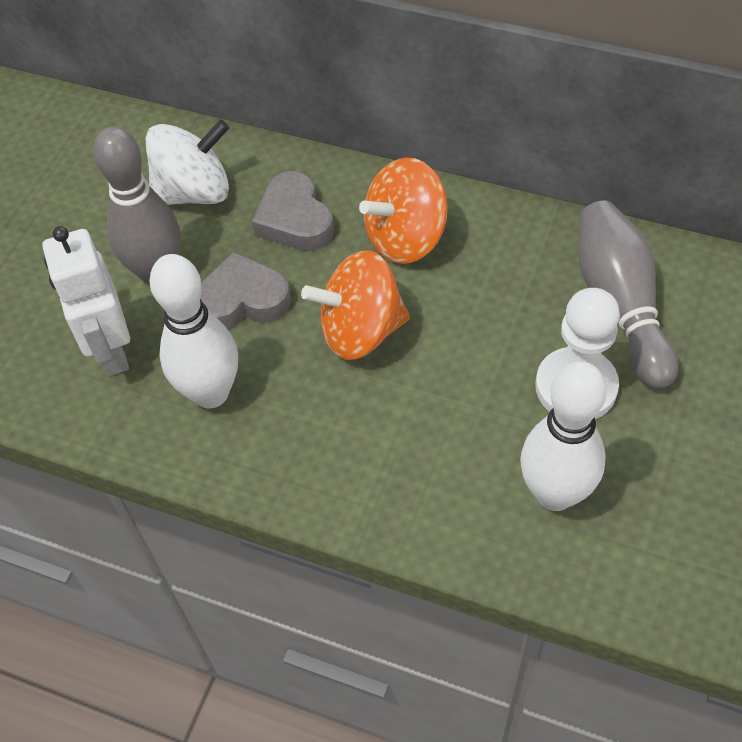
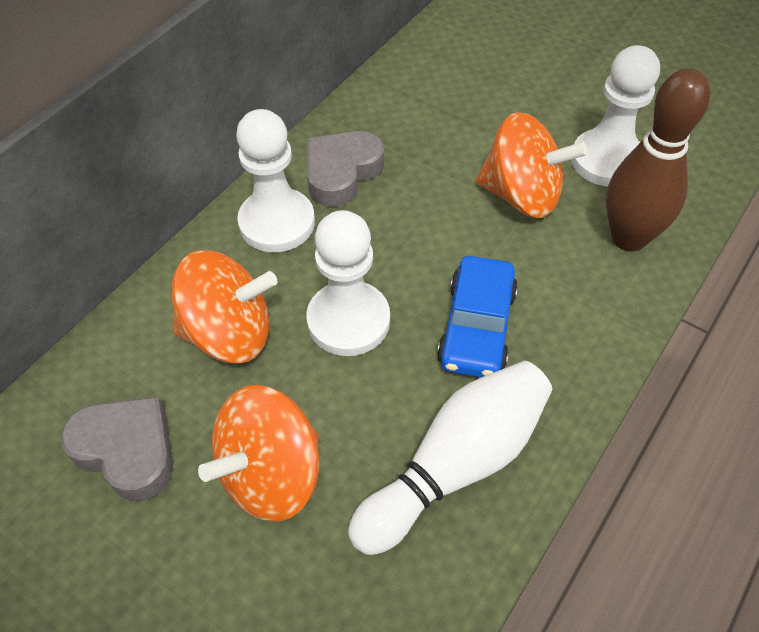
blue car: none = 0 -> [437,256,518,378] = 1
brown bowling pin: none = 0 -> [606,68,710,252] = 1
grey bowling pin: [93,127,181,285] [579,200,678,389] = 2 -> none = 0
orange spinning top: [301,250,410,360] [359,157,448,264] = 2 -> [172,250,277,363] [198,385,319,521] [476,112,588,218] = 3
white bowling pin: [149,254,238,408] [520,361,607,511] = 2 -> [348,361,552,555] = 1
white pawn: [535,288,620,419] = 1 -> [236,109,315,252] [306,210,390,356] [571,45,660,186] = 3
white robot: [42,226,130,376] = 1 -> none = 0
white spinning top: [146,119,229,205] = 1 -> none = 0

